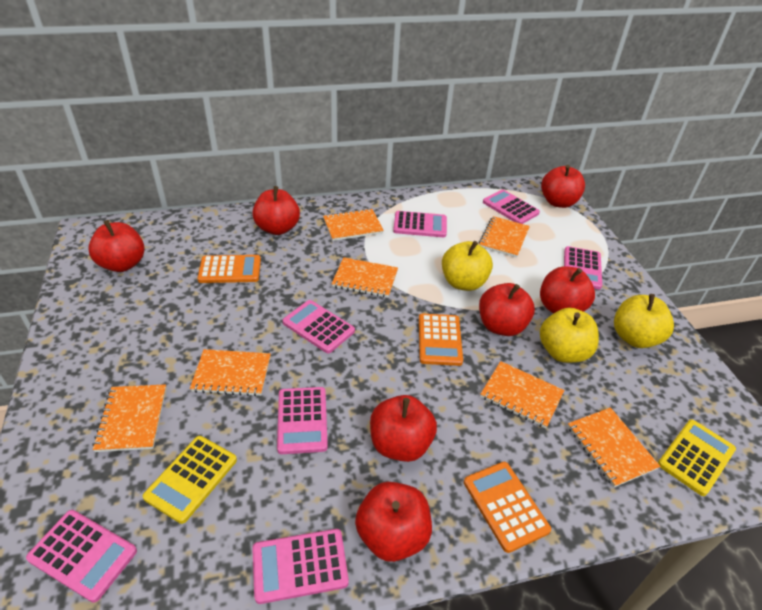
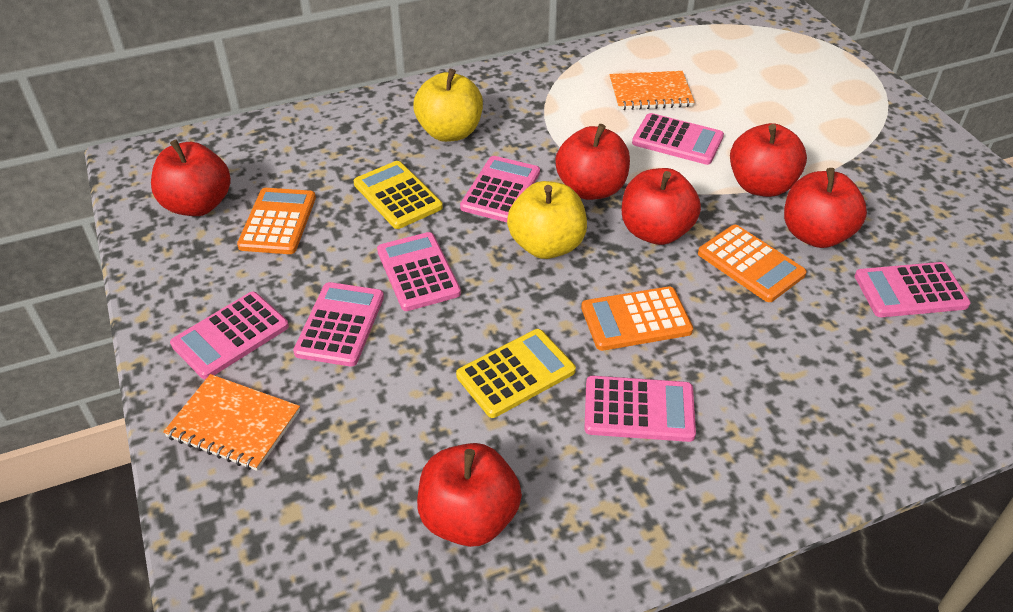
orange notebook: [92,384,166,452] [190,349,271,396] [323,208,384,241] [331,257,398,298] [479,216,530,258] [480,361,564,428] [567,408,660,487] = 7 -> [163,374,300,471] [609,71,695,110] = 2
red apple: [88,220,144,272] [252,186,300,235] [355,482,432,562] [370,395,437,462] [479,283,535,336] [540,266,595,313] [541,165,585,208] = 7 -> [151,139,231,216] [417,443,522,547] [555,124,630,200] [622,168,701,245] [730,123,807,197] [784,168,867,248] = 6
yellow apple: [442,241,493,291] [540,308,599,363] [614,294,674,348] = 3 -> [413,69,483,142] [507,181,587,259] = 2

